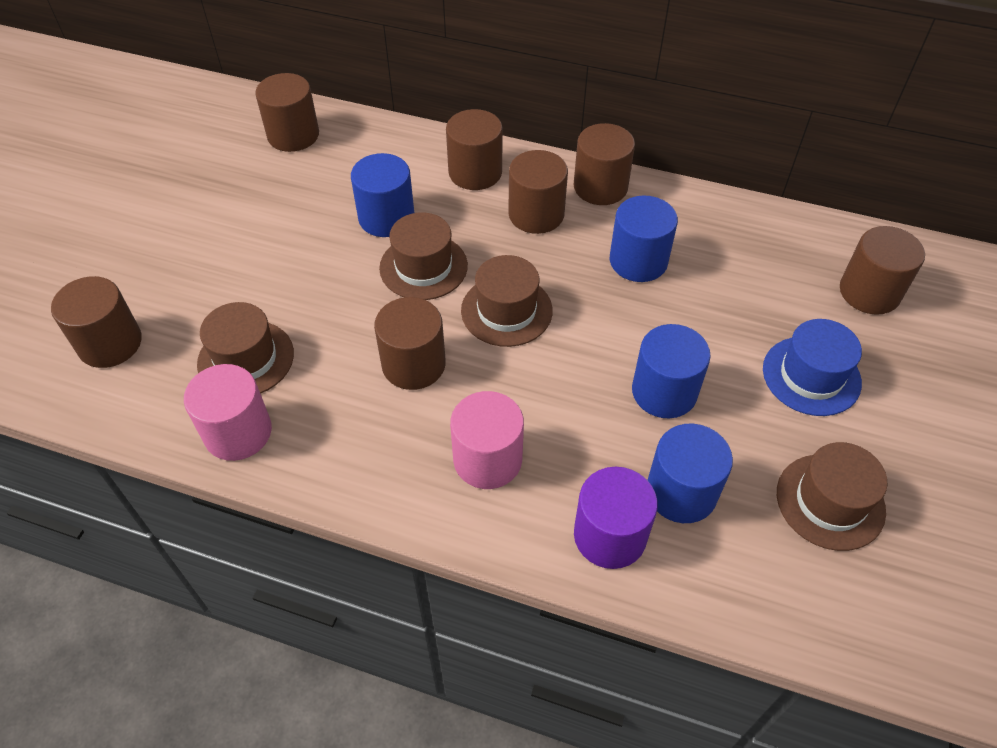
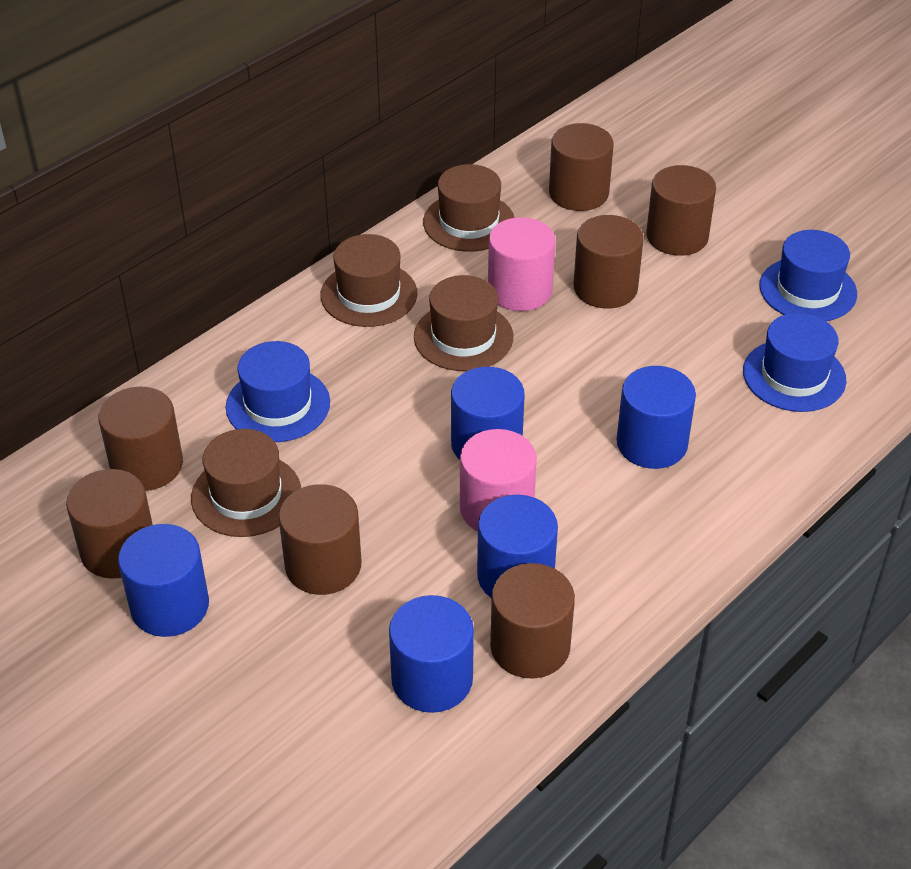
blue cylinder: [351,153,414,237] [610,195,678,282] [632,324,711,418] [648,424,733,523] = 4 -> [118,524,209,637] [389,595,474,713] [451,367,525,460] [477,495,558,598] [617,366,696,469] = 5
blue hat: [763,319,862,416] = 1 -> [226,341,330,442] [743,313,846,412] [759,230,857,321] = 3
purple cylinder: [574,467,658,569] = 1 -> none = 0

